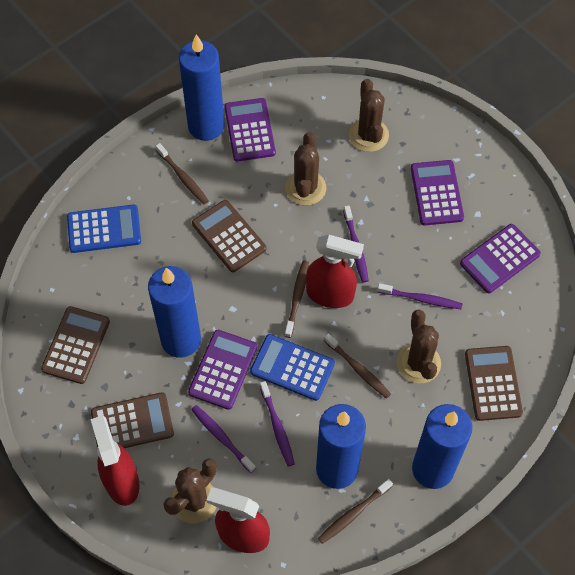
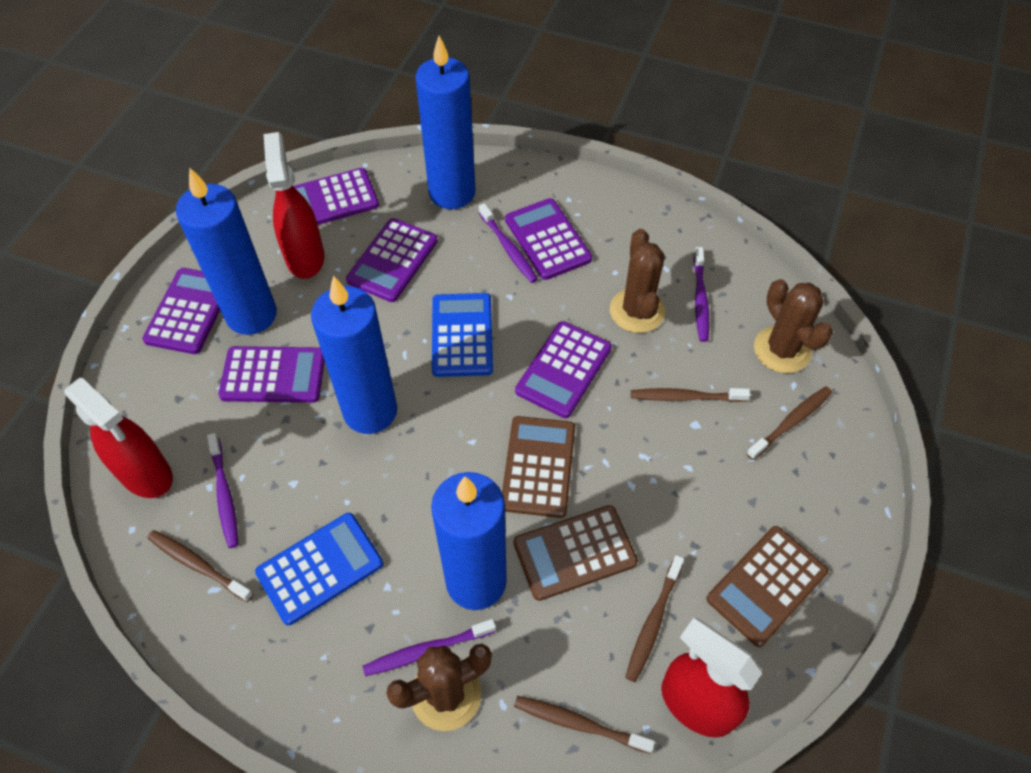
brown cactus: [163,458,217,523] [285,132,326,205] [349,79,389,152] [397,310,441,384] = 4 -> [386,644,492,731] [610,229,665,333] [754,279,833,373] = 3
brown calculator: [41,306,110,384] [91,392,174,448] [192,200,266,272] [465,346,523,421] = 4 -> [502,416,575,518] [514,505,638,601] [707,526,828,647] = 3
brown toothbrush: [155,143,209,204] [285,261,309,338] [318,479,393,544] [324,333,391,399] = 4 -> [147,530,254,602] [514,696,655,754] [625,555,684,682] [631,388,751,402] [746,386,832,460] = 5
purple calculator: [188,330,257,410] [224,98,276,162] [411,160,464,225] [460,224,541,293] = 4 -> [142,268,220,354] [218,346,325,403] [293,168,379,225] [346,218,438,302] [505,198,592,280] [515,321,612,418] = 6

